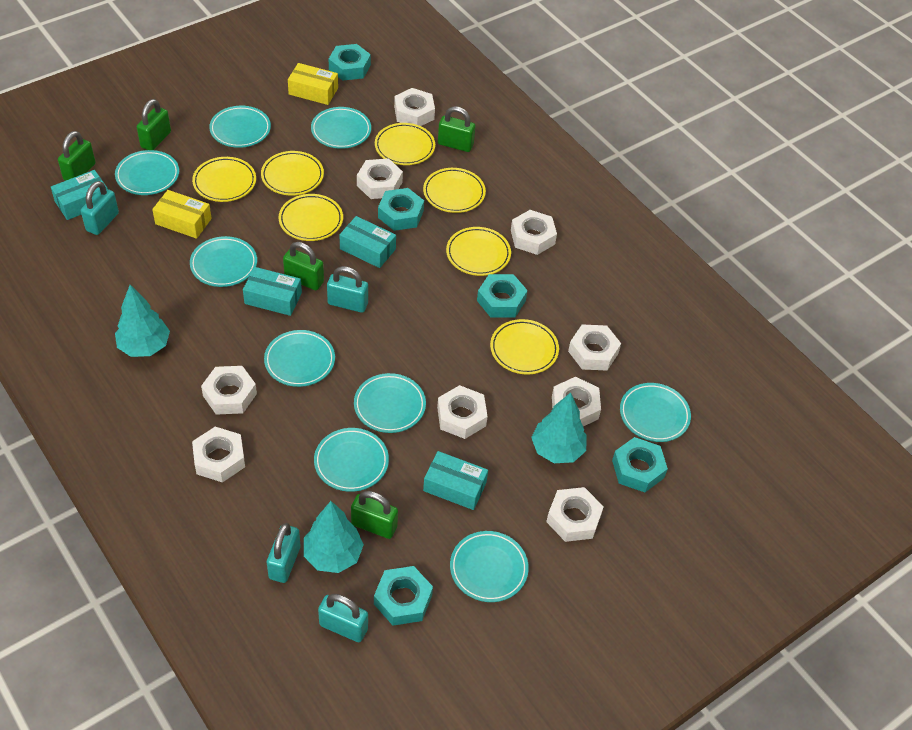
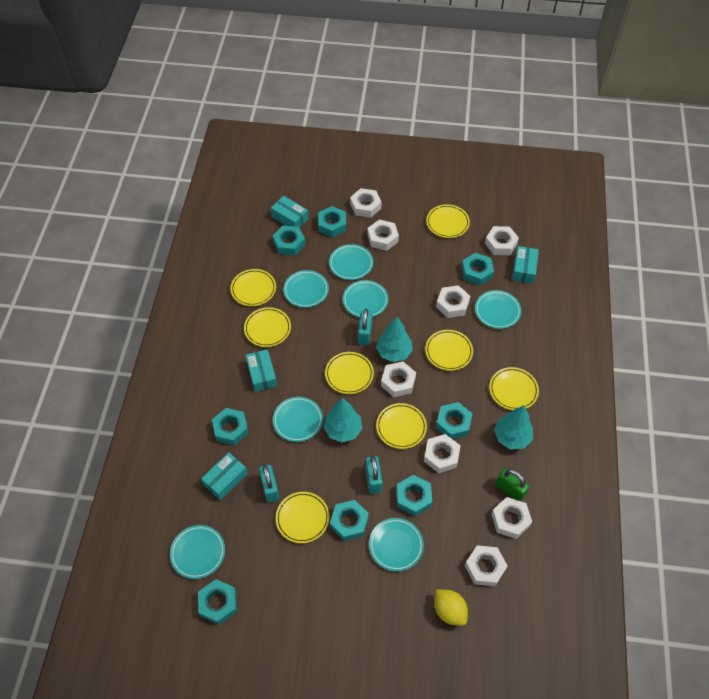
green padlock: [58,131,96,181] [137,99,171,150] [283,242,324,290] [351,491,398,539] [438,106,475,152] = 5 -> [495,468,529,501] = 1
turquoise nut: [329,44,371,81] [374,566,433,626] [378,188,424,231] [477,274,528,317] [612,437,668,492] = 5 -> [198,579,237,625] [212,408,249,446] [273,226,305,255] [318,206,346,237] [330,500,369,541] [396,475,432,516] [436,402,472,439] [461,253,494,286] = 8
turquoise padlock: [81,181,119,235] [267,523,301,583] [318,594,368,642] [327,266,368,313] = 4 -> [259,465,279,503] [358,309,372,345] [365,456,383,494] = 3
turquoise plate: [115,150,179,195] [190,236,257,287] [209,106,271,148] [264,330,335,387] [311,107,371,149] [314,428,389,492] [354,373,426,433] [450,531,529,602] [620,383,691,442] = 9 -> [170,525,225,579] [273,397,323,442] [283,270,329,308] [329,244,374,280] [343,280,389,317] [369,518,424,571] [475,290,522,329] = 7
white nut: [192,427,245,482] [201,366,257,415] [357,158,403,199] [394,88,435,126] [437,385,488,439] [511,210,557,255] [546,487,604,542] [552,377,601,426] [568,324,621,371] = 9 -> [350,188,382,218] [367,220,399,251] [381,362,416,397] [424,434,460,473] [436,285,470,318] [465,545,508,586] [485,226,519,255] [491,497,532,539] = 8
yellow box: [152,190,212,239] [288,63,338,105] = 2 -> none = 0
yellow lemon: none = 0 -> [435,589,468,626] = 1
yellow plate: [192,157,256,202] [261,151,324,196] [279,194,343,241] [375,123,435,165] [423,168,486,213] [446,227,511,276] [490,319,559,375] = 7 -> [230,269,276,306] [244,307,291,347] [276,492,329,543] [325,352,374,394] [376,403,427,449] [425,330,473,371] [426,204,470,238] [489,367,539,410] = 8

